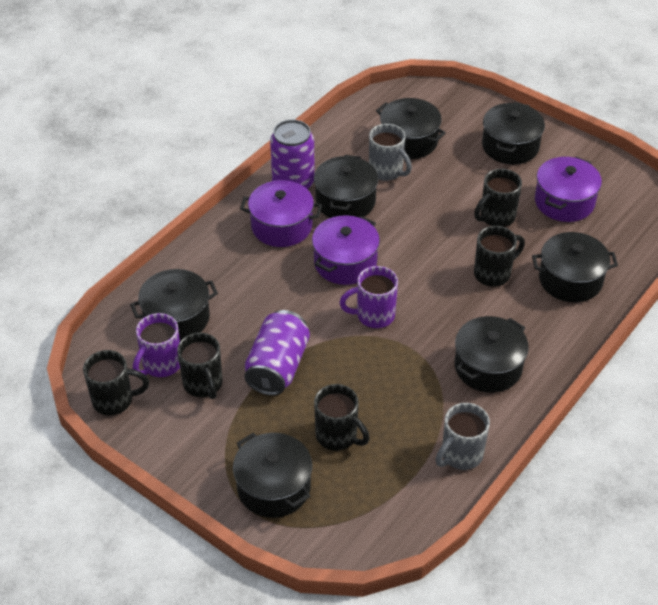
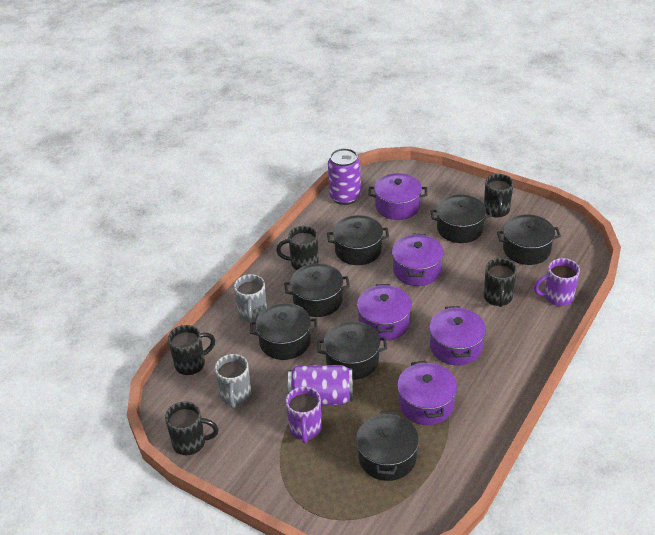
purple pot: [240,180,322,247] [312,215,380,285] [535,157,602,222] = 3 -> [357,284,412,341] [369,173,427,220] [392,234,444,286] [397,360,457,425] [429,306,486,365] = 5

